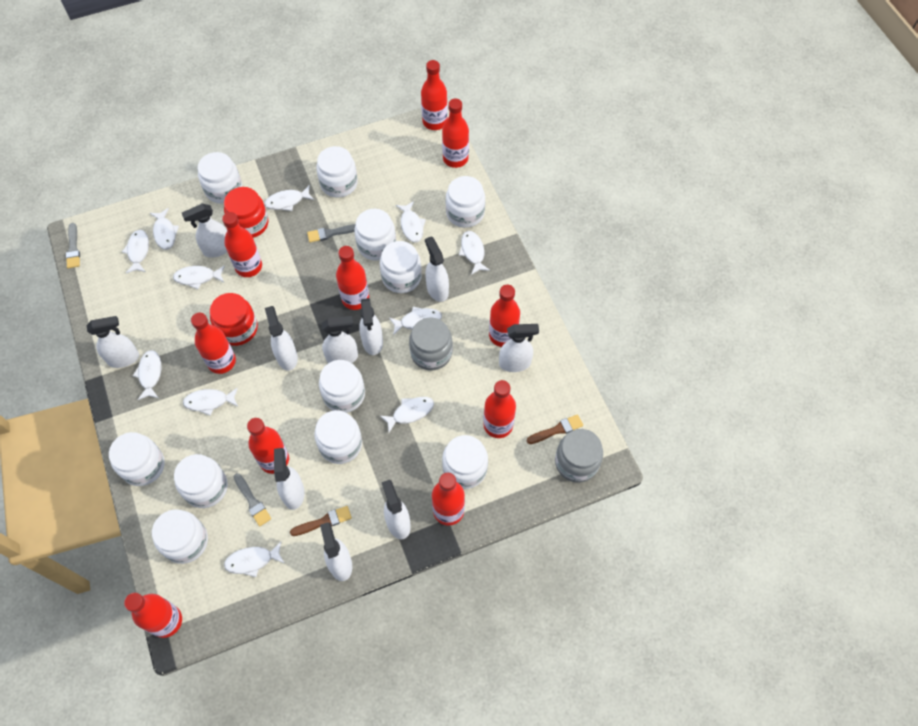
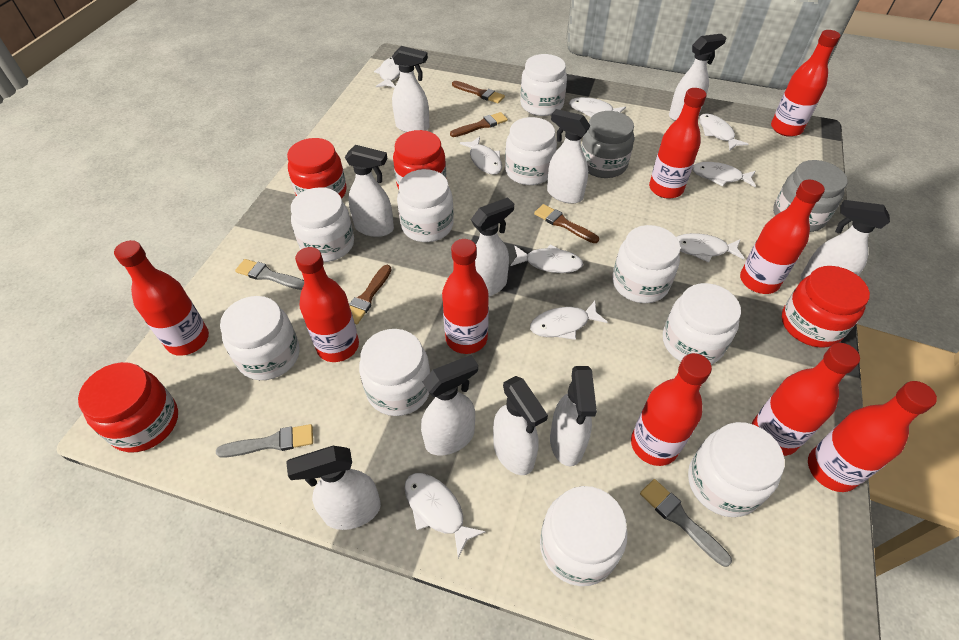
brown brush: [290,506,352,536] [527,414,583,444] = 2 -> [349,265,392,324] [450,112,508,137] [452,81,505,103] [534,204,599,243] = 4
red bottle: [124,593,182,638] [191,313,236,374] [222,212,262,277] [247,418,289,474] [336,246,369,310] [421,60,448,130] [432,473,465,526] [442,98,469,168] [483,380,516,438] [489,285,520,347] = 10 -> [114,240,209,356] [295,247,359,362] [442,239,489,354] [631,353,712,466] [649,88,707,199] [740,180,825,294] [752,343,860,456] [771,30,840,137] [808,381,937,492] = 9
red jar: [210,293,258,346] [224,187,269,238] = 2 -> [78,362,178,452] [287,138,347,199] [393,130,446,189] [782,266,870,348] = 4
white fish: [122,230,149,273] [133,350,162,400] [150,208,179,250] [173,265,225,289] [183,387,238,416] [224,542,284,577] [264,185,314,211] [380,397,434,432] [389,307,442,335] [396,201,426,242] [459,231,490,275] = 11 -> [374,57,400,88] [404,473,486,558] [460,136,502,175] [511,244,583,273] [530,301,607,340] [569,97,626,117] [677,233,745,263] [692,162,756,187] [699,113,748,151] = 9
white jar: [109,432,165,486] [152,509,208,564] [174,454,228,508] [198,152,242,204] [314,410,362,464] [316,146,358,198] [319,360,365,413] [354,209,396,261] [380,241,422,293] [442,435,488,489] [446,176,485,228] = 11 -> [220,296,300,380] [291,187,354,262] [359,329,430,416] [397,169,454,242] [505,117,557,185] [520,54,567,116] [540,486,627,586] [613,225,681,303] [663,283,741,365] [688,422,785,517] = 10

